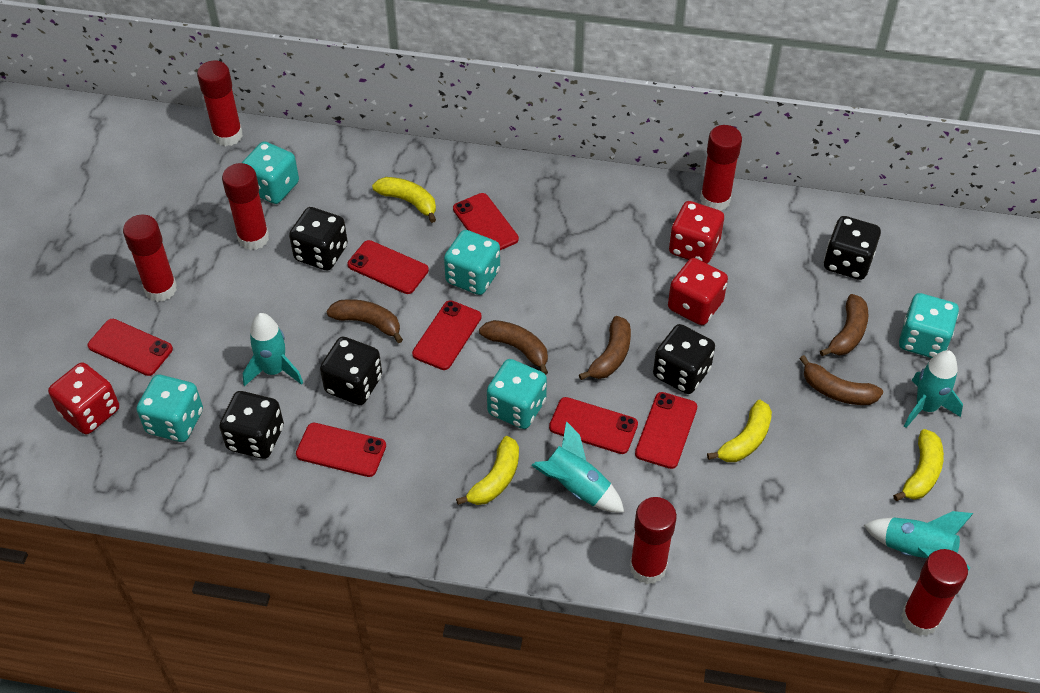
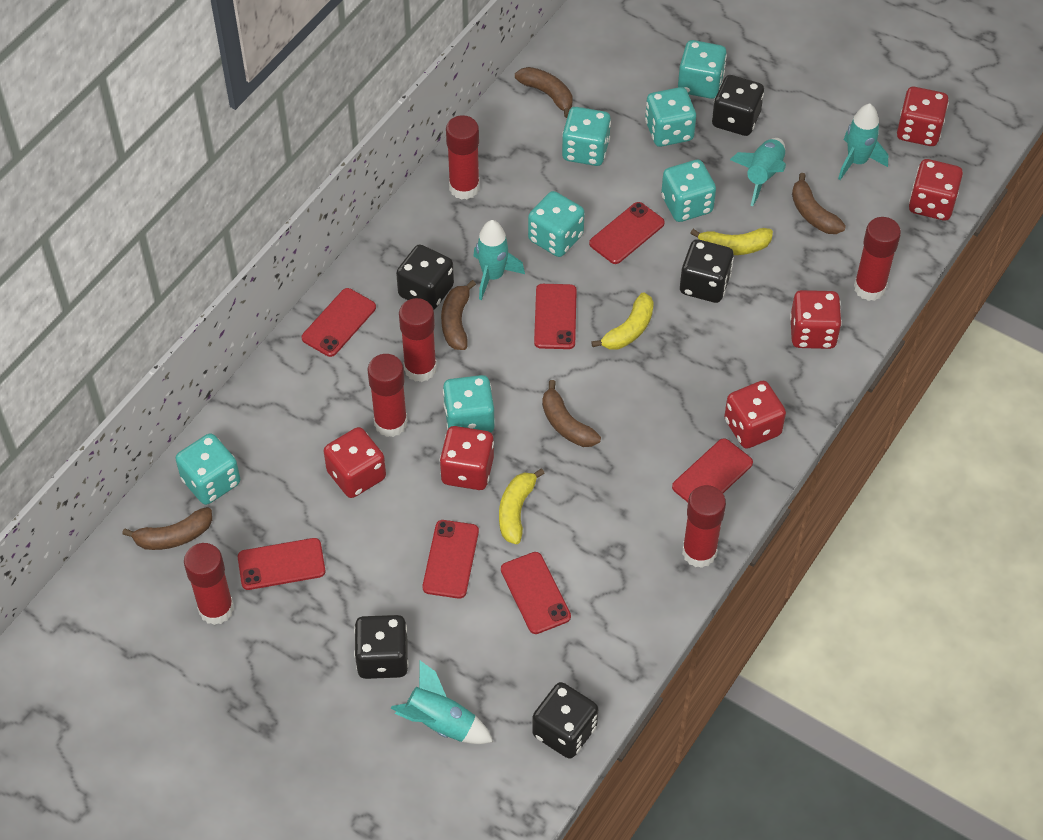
red dice: [48,362,119,434] [668,258,728,325] [669,201,724,264] = 3 -> [324,427,386,498] [440,426,494,490] [724,381,786,449] [790,290,842,349] [897,87,949,146] [909,159,963,221] = 6
turquoise dice: [137,375,203,442] [242,142,299,204] [444,230,500,295] [487,359,547,429] [899,293,959,358] = 5 -> [176,433,240,505] [443,375,495,433] [528,191,585,257] [562,107,611,166] [645,87,696,147] [661,159,716,222] [678,40,727,99] = 7
yellow banana: [372,177,436,223] [456,436,519,505] [707,400,772,462] [893,429,944,501] = 4 -> [499,468,545,544] [591,292,654,350] [690,228,773,255] = 3

